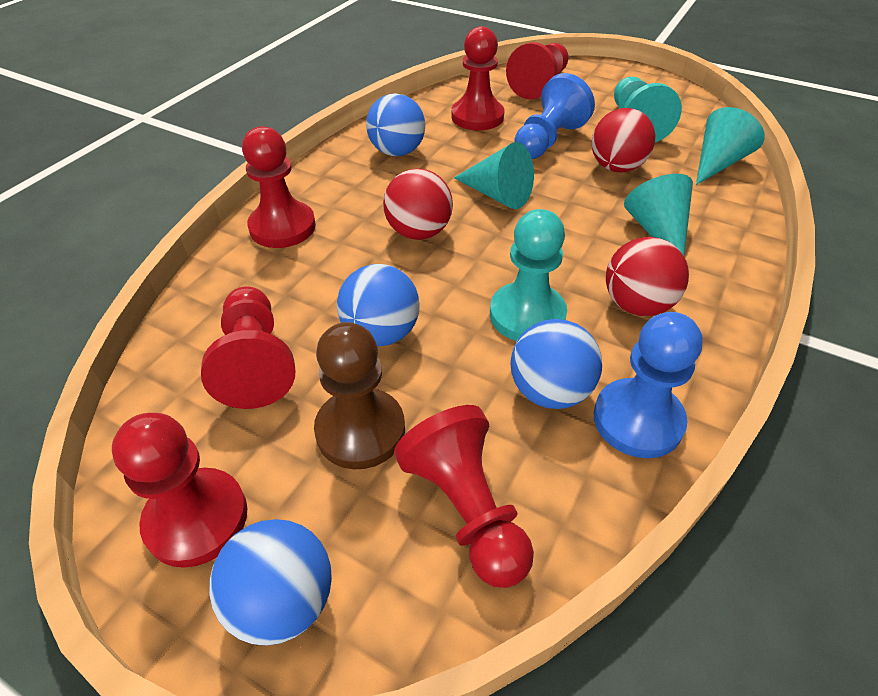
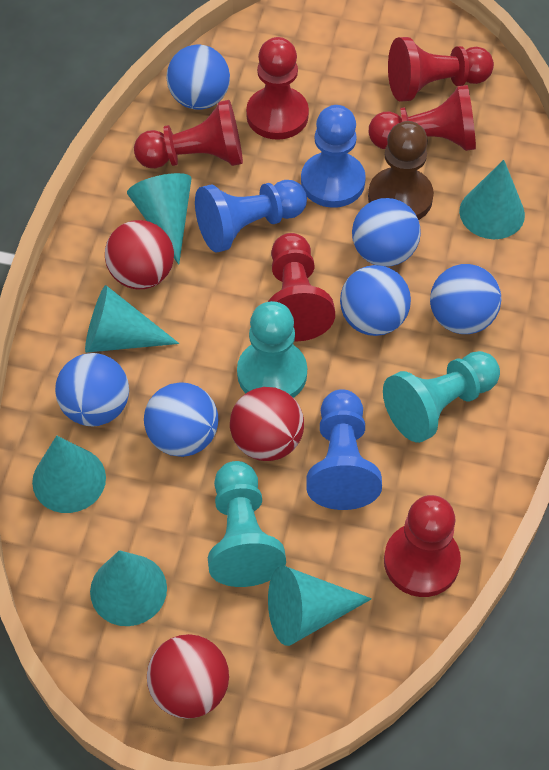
blue ball: [209,519,332,646] [337,264,420,346] [366,93,425,156] [510,319,602,409] = 4 -> [55,353,129,427] [144,382,218,457] [167,45,230,110] [340,265,411,336] [352,198,421,267] [430,264,501,334] = 6
blue pawn: [514,73,595,159] [594,312,703,458] = 2 -> [195,180,307,253] [301,105,366,208] [306,389,382,510] = 3
turquoise cone: [454,142,534,209] [624,174,693,256] [696,107,765,185] = 3 -> [32,436,106,513] [85,285,179,353] [90,550,167,626] [127,173,192,265] [268,566,372,646] [459,160,525,239] = 6
turquoise pawn: [490,209,567,341] [614,77,682,143] = 2 -> [208,461,286,587] [237,301,307,398] [383,351,500,443] = 3

